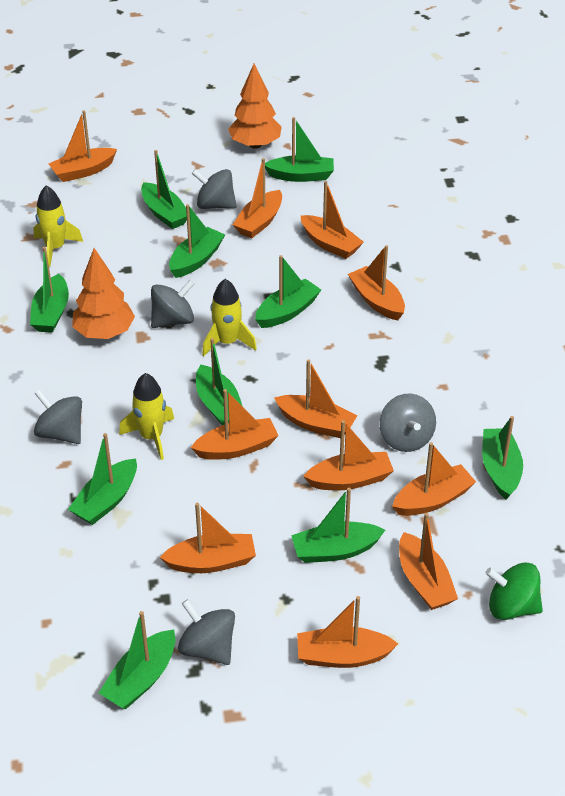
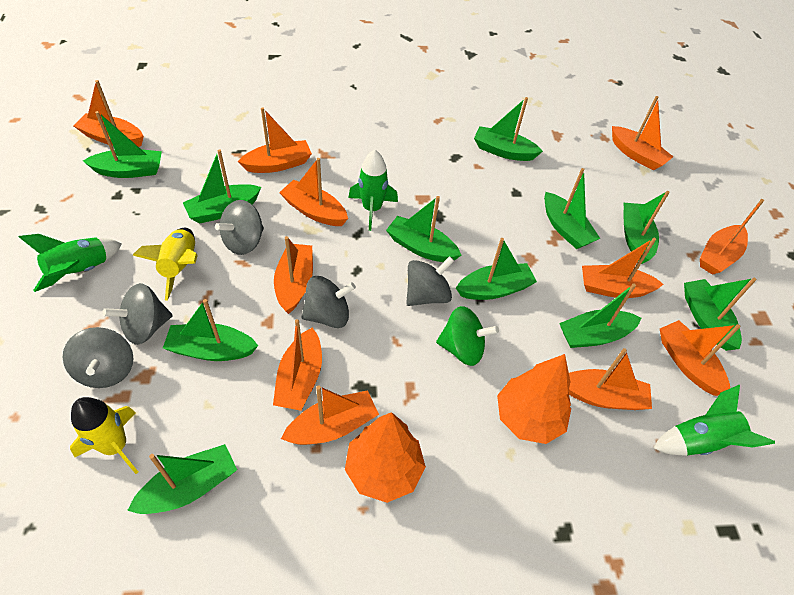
green boat: [30,247,69,333] [68,433,137,525] [99,611,176,709] [141,150,187,229] [169,204,225,278] [196,338,242,425] [255,255,321,328] [265,117,334,182] [291,488,385,563] [482,416,523,500] = 10 -> [83,111,162,178] [127,444,237,514] [163,299,258,361] [183,149,261,224] [386,196,461,262] [456,238,537,300] [474,97,543,161] [544,168,600,249] [559,283,641,348] [624,191,670,264] [684,278,756,351] = 11
green rocket: none = 0 -> [19,234,122,292] [348,150,398,231] [653,385,775,456] = 3
yellow rocket: [34,185,83,267] [119,373,174,460] [202,279,257,356] = 3 -> [70,397,138,474] [133,228,198,301] = 2

